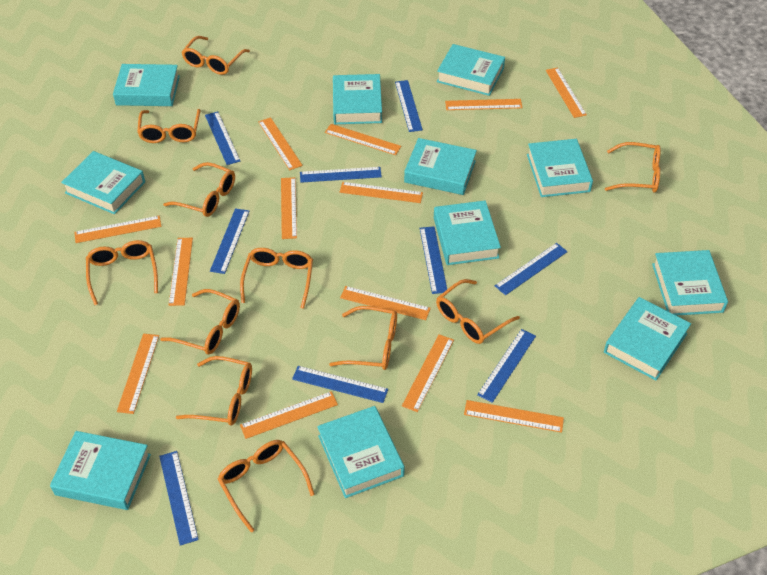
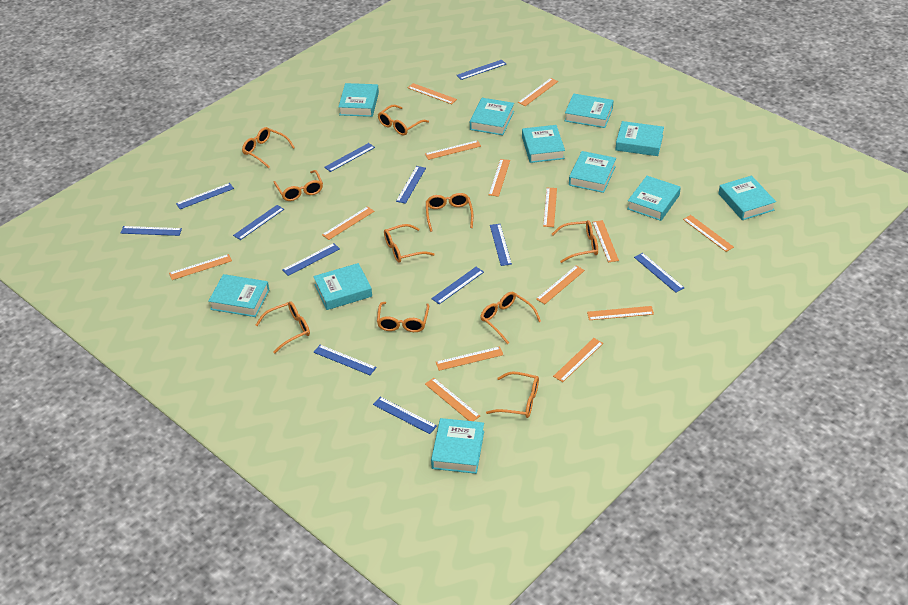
blue ruler: [159,451,199,546] [205,112,240,165] [210,208,249,274] [292,366,388,403] [300,167,382,183] [395,80,423,132] [420,226,447,294] [477,329,536,403] [495,243,568,295] = 9 -> [121,226,182,236] [176,183,234,209] [233,205,284,240] [282,243,340,276] [313,345,377,375] [324,143,375,172] [373,397,437,434] [396,166,426,204] [431,267,484,304] [457,60,506,80] [490,224,512,266] [634,253,684,293] = 12
orange glasses: [86,240,158,305] [137,109,200,143] [160,289,240,355] [163,162,235,217] [176,356,252,425] [181,36,250,75] [218,440,315,532] [240,248,313,309] [329,306,397,370] [436,279,520,344] [605,142,661,193] = 11 -> [242,127,295,168] [256,301,310,354] [273,170,323,201] [377,302,429,332] [378,105,429,135] [384,224,435,262] [426,193,473,232] [480,292,541,344] [486,372,539,418] [552,220,598,263] = 10
orange ruler: [74,216,162,243] [117,334,159,414] [169,238,193,306] [240,391,338,439] [258,117,303,170] [281,177,297,239] [325,124,401,155] [340,182,423,203] [340,286,431,320] [402,334,454,412] [445,99,523,110] [464,400,564,433] [546,68,587,118] = 13 -> [169,254,232,280] [322,206,374,240] [408,83,457,104] [425,140,481,160] [425,378,480,421] [436,346,503,371] [489,159,510,197] [518,78,558,106] [536,266,585,304] [543,188,557,227] [553,338,603,382] [587,306,654,320] [592,220,619,262] [683,215,734,252] = 14

